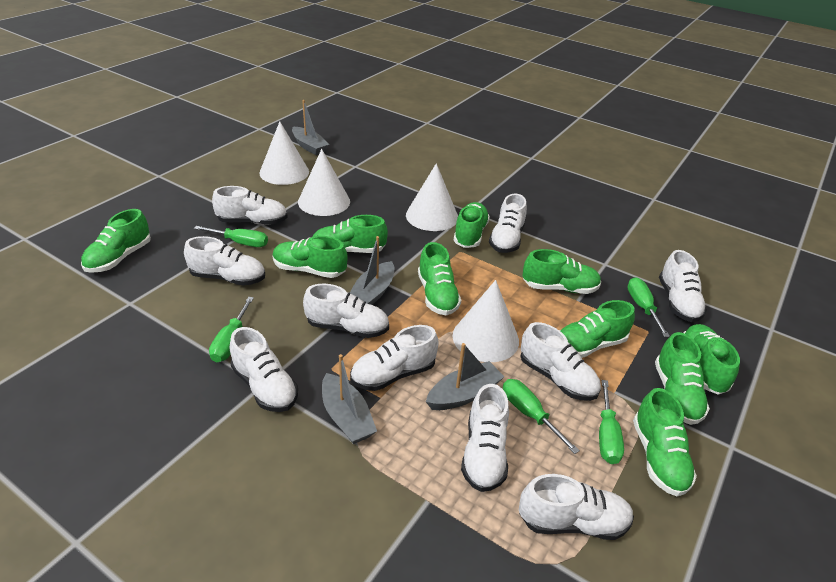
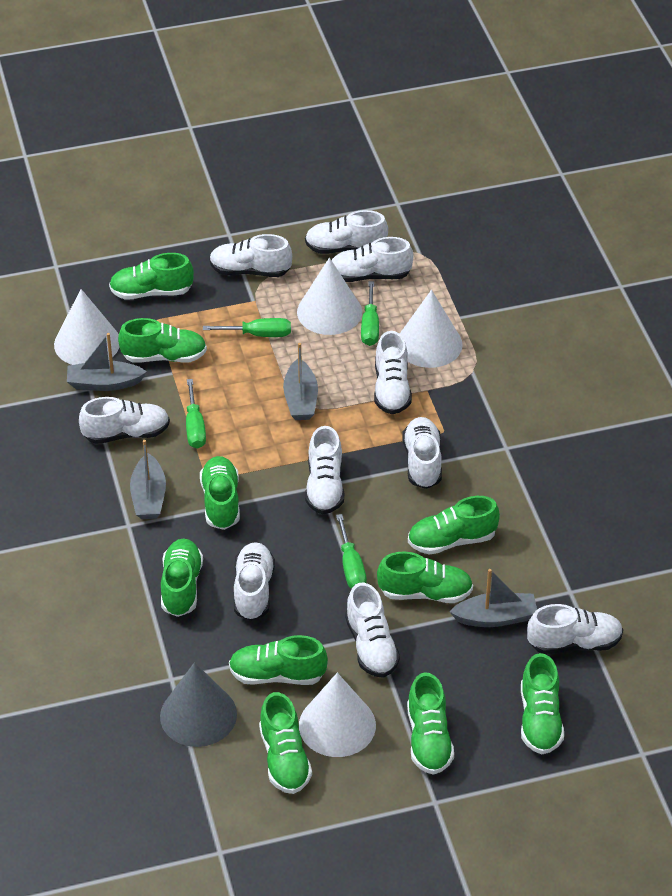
green screwdriver: [194,226,268,247] [209,297,254,362] [503,379,580,454] [599,380,624,464] [627,277,670,337] = 5 -> [186,379,206,449] [203,318,291,337] [336,514,366,589] [361,281,379,346] = 4
grey cone: none = 0 -> [160,662,237,747] = 1

